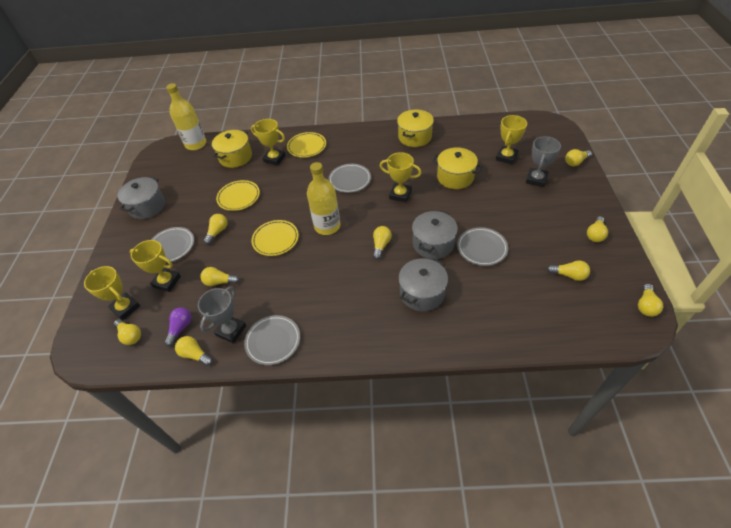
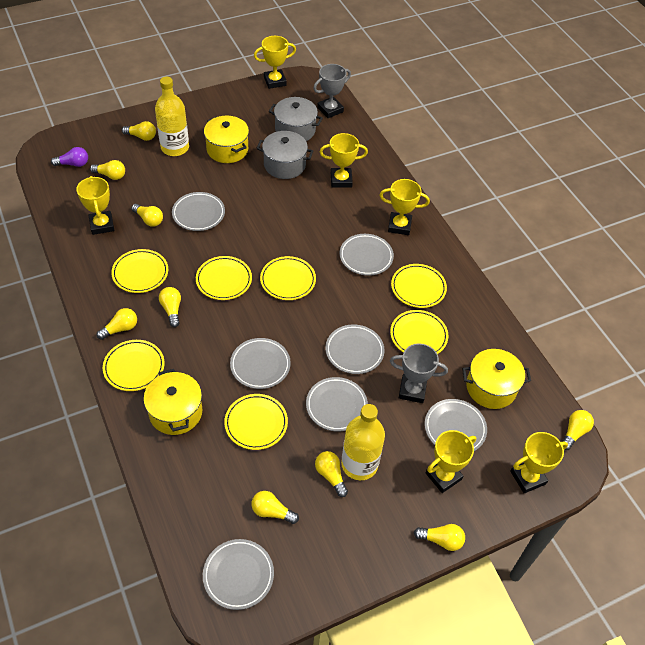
grey plate: [151,227,194,263] [244,315,300,365] [328,164,371,193] [457,227,508,266] = 4 -> [172,192,225,231] [203,539,274,610] [230,338,291,389] [306,377,368,432] [325,325,385,374] [340,234,394,276] [425,399,487,451] = 7
grey pot: [118,177,165,219] [398,258,448,311] [412,210,458,259] = 3 -> [257,131,313,179] [269,97,323,141] = 2
yellow plate: [216,180,260,211] [251,220,299,256] [287,132,326,158] = 3 -> [103,340,165,391] [111,249,168,293] [196,256,252,300] [224,394,288,450] [260,256,316,300] [390,310,448,354] [391,264,447,308] = 7
yellow trophy: [84,266,140,320] [130,240,181,292] [251,119,286,166] [380,152,421,202] [496,115,527,164] = 5 -> [77,176,114,235] [254,36,296,89] [320,133,368,188] [379,179,430,235] [426,430,476,493] [510,432,568,493] = 6

